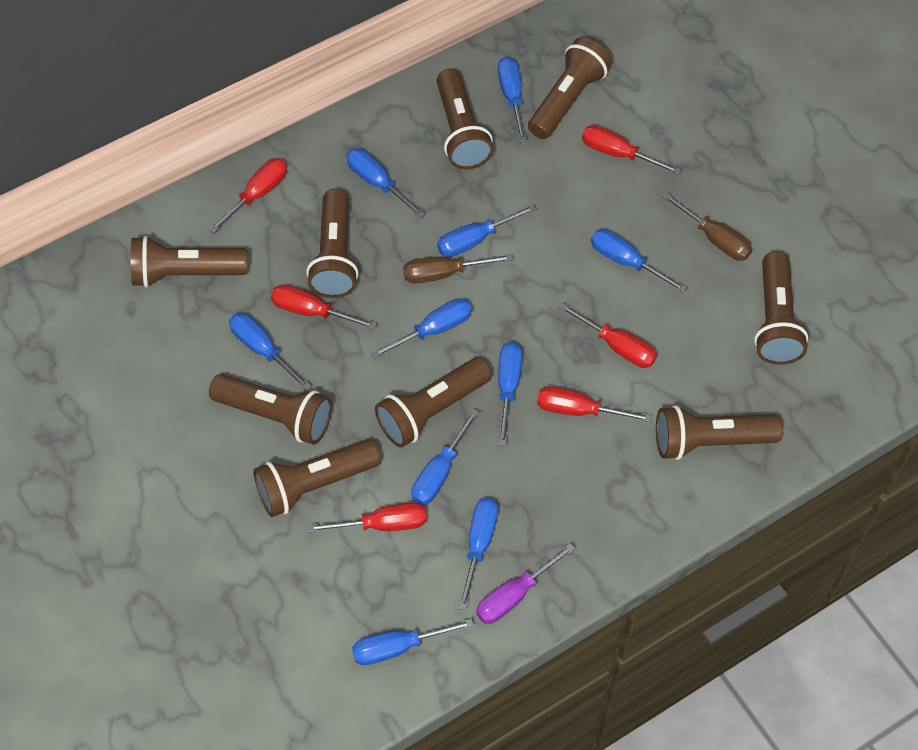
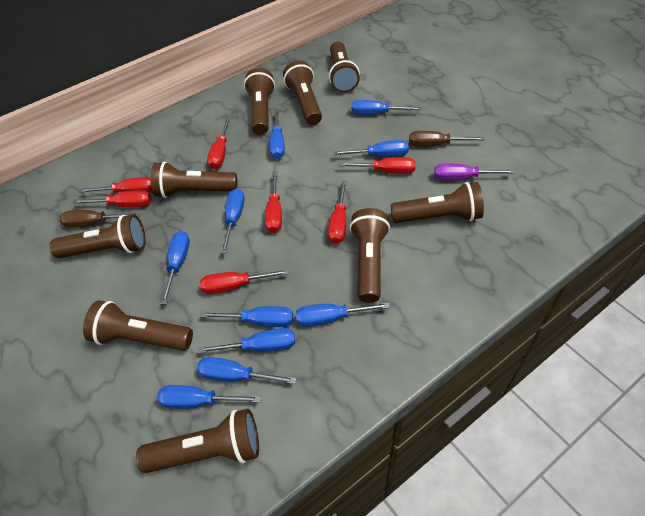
red screwdriver: [209,158,287,234] [271,285,377,330] [307,503,427,533] [537,386,652,422] [558,303,657,368] [582,125,681,175] = 6 -> [73,190,151,207] [79,177,152,193] [200,269,290,294] [207,118,230,169] [265,172,282,233] [328,180,347,244] [339,157,416,174] = 7

